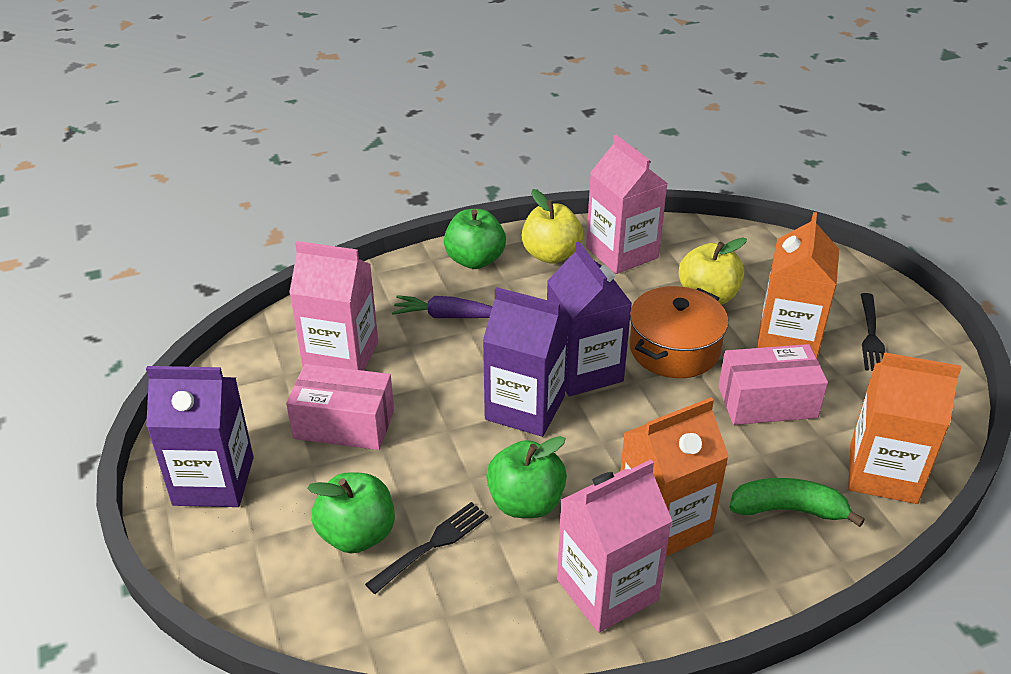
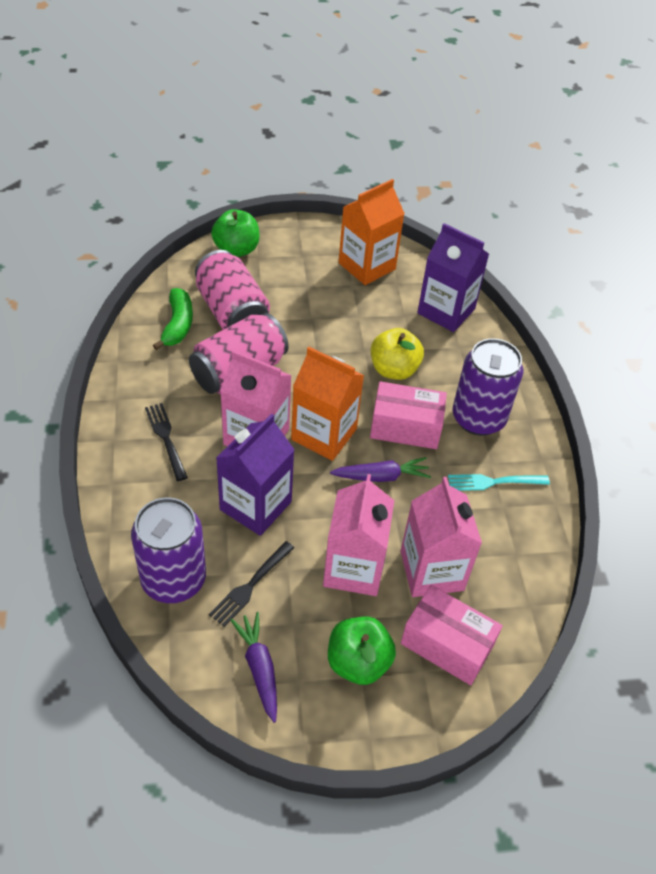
green apple: [307,472,395,553] [444,209,506,269] [486,436,567,518] = 3 -> [211,209,260,257] [328,617,396,685] = 2
orange carton: [620,397,729,556] [757,212,839,358] [848,352,961,504] = 3 -> [291,347,364,461] [339,179,405,285] = 2
orange pot: [629,286,728,378] = 1 -> none = 0
pink can: none = 0 -> [189,313,289,394] [195,250,270,330] = 2
purple can: none = 0 -> [131,497,206,603] [453,338,523,436] = 2
purple carrot: [392,295,493,318] = 1 -> [230,612,277,723] [330,457,431,482] = 2
purple carton: [146,366,254,507] [483,287,569,437] [547,242,632,396] = 3 -> [216,413,295,536] [417,223,489,332] = 2
turquoise fork: none = 0 -> [448,474,550,491] = 1
yellow apple: [522,189,583,264] [678,237,747,305] = 2 -> [371,328,424,380] = 1

